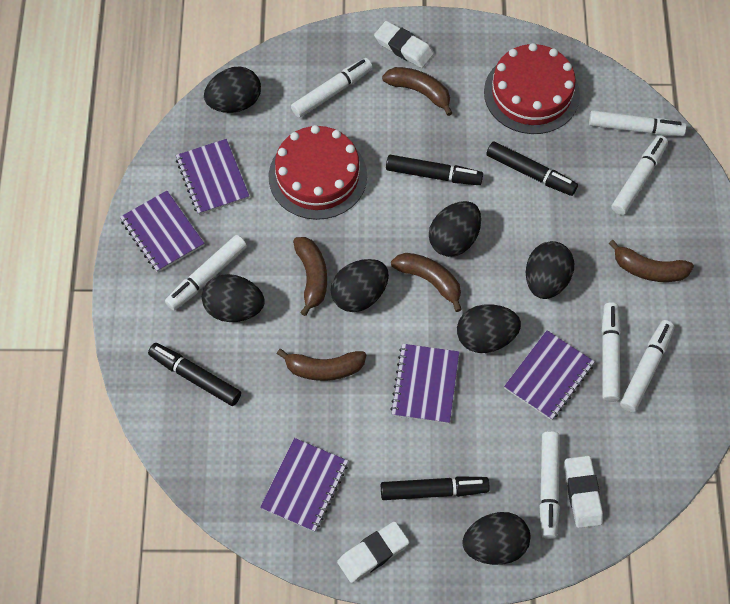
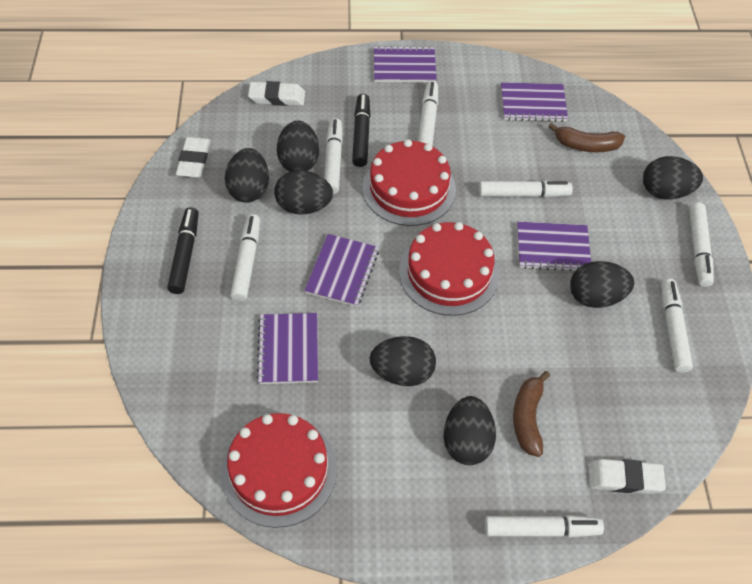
black marker: [148,343,241,406] [381,476,490,500] [386,155,483,185] [486,141,578,196] = 4 -> [167,207,199,294] [352,94,371,167] = 2
brown banana: [277,349,366,381] [293,237,327,316] [382,67,452,116] [391,253,462,312] [608,240,694,282] = 5 -> [513,371,550,457] [548,123,625,152] = 2
red cake: [268,125,367,220] [484,43,580,134] = 2 -> [221,413,337,528] [362,139,456,226] [399,222,499,316] = 3

